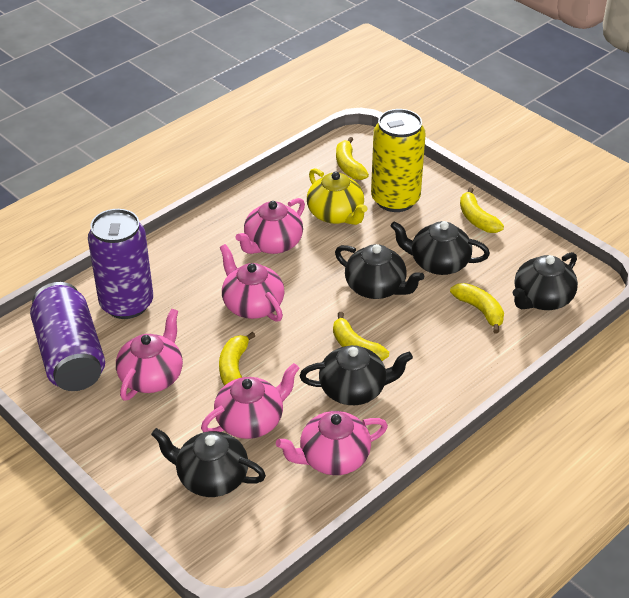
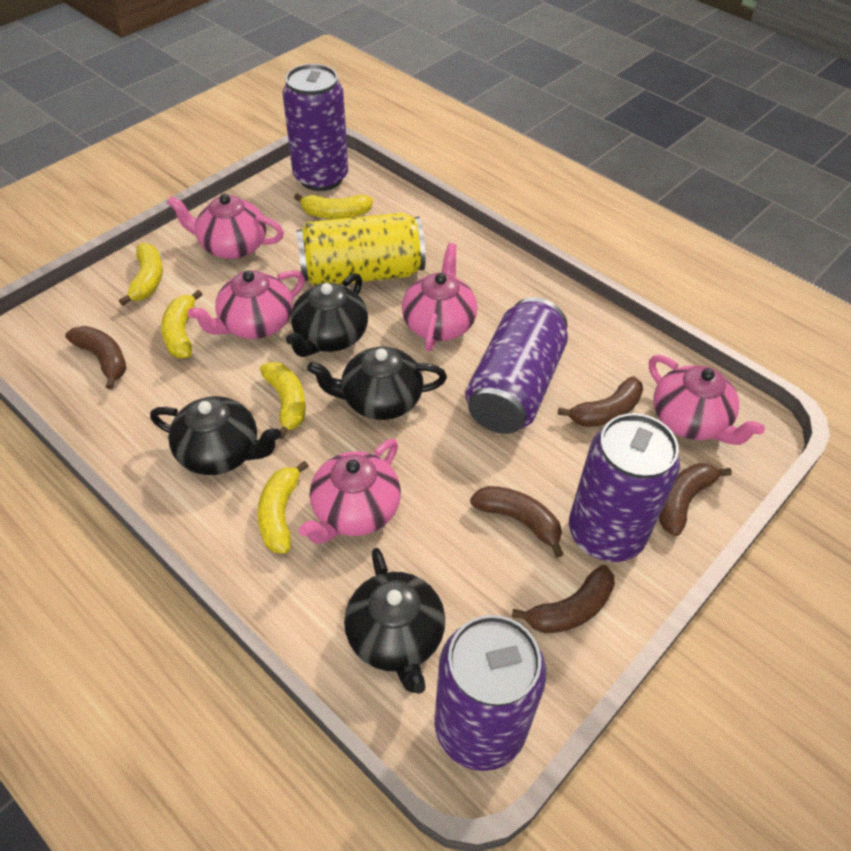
black teapot: [151,428,266,497] [300,345,413,405] [335,244,424,299] [390,221,490,275] [513,252,578,310] = 5 -> [150,396,281,475] [286,273,368,357] [307,346,447,420] [344,548,445,694] = 4
brown banana: none = 0 -> [65,326,126,389] [470,486,564,558] [512,565,615,633] [558,376,643,427] [659,463,732,536] = 5
purple can: [30,282,105,391] [88,209,153,319] = 2 -> [283,64,348,191] [434,615,546,771] [465,297,568,434] [569,413,680,562] = 4
yellow teapot: [307,168,368,225] = 1 -> none = 0

